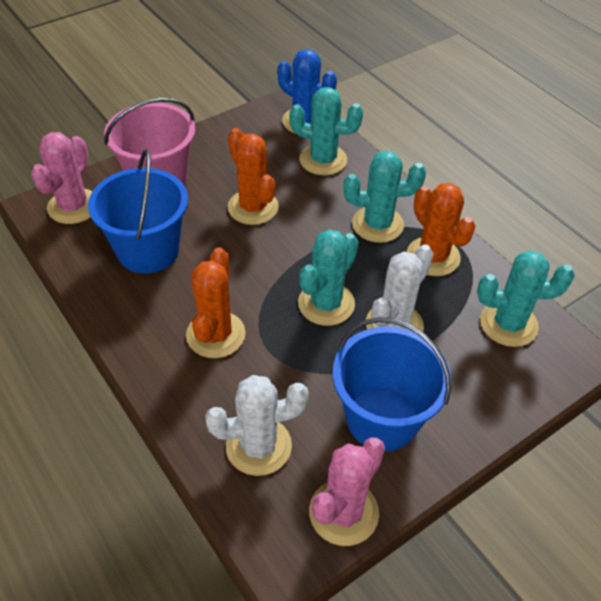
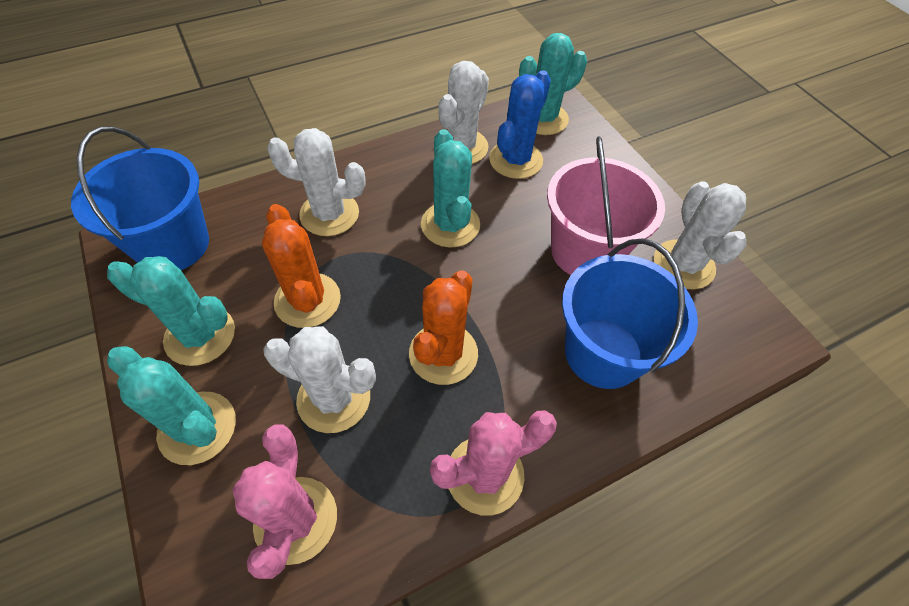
orange cactus: [186,247,246,358] [228,128,279,225] [407,183,476,276] = 3 -> [262,204,341,328] [409,270,478,385] = 2
white cactus: [205,375,309,476] [366,245,433,332] = 2 -> [263,326,376,433] [267,128,366,236] [438,61,489,164] [654,181,747,289] = 4

